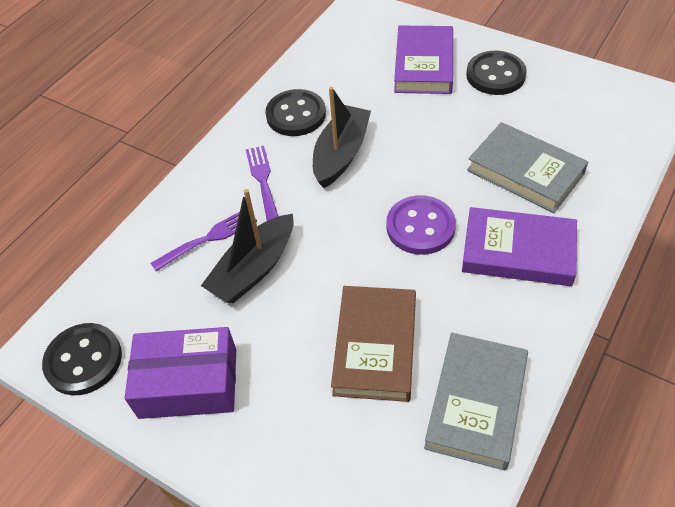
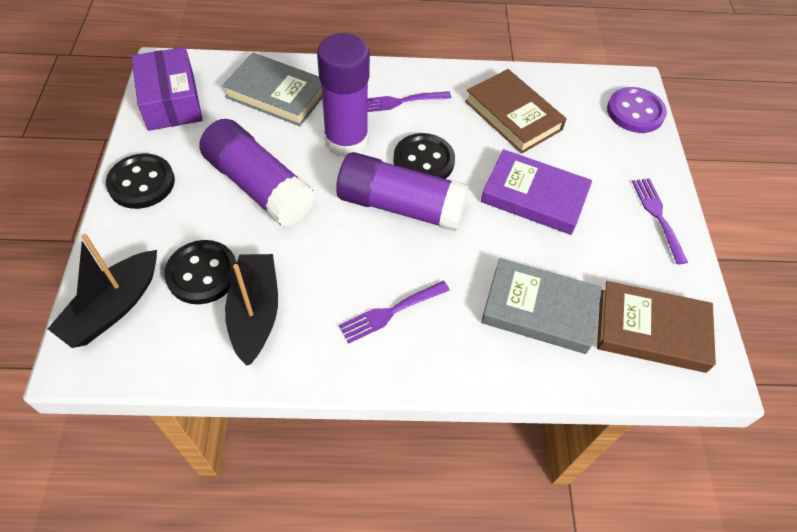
brown book: [331,286,416,402] = 1 -> [465,69,567,154] [597,281,716,373] = 2
purple book: [394,26,453,94] [462,207,577,286] = 2 -> [481,149,592,235] = 1
purple fork: [151,212,257,271] [246,146,278,221] = 2 -> [339,281,450,344] [368,91,451,112] [632,178,688,264] = 3
purple glue stick: none = 0 -> [199,119,315,227] [317,33,370,158] [336,152,470,231] = 3

